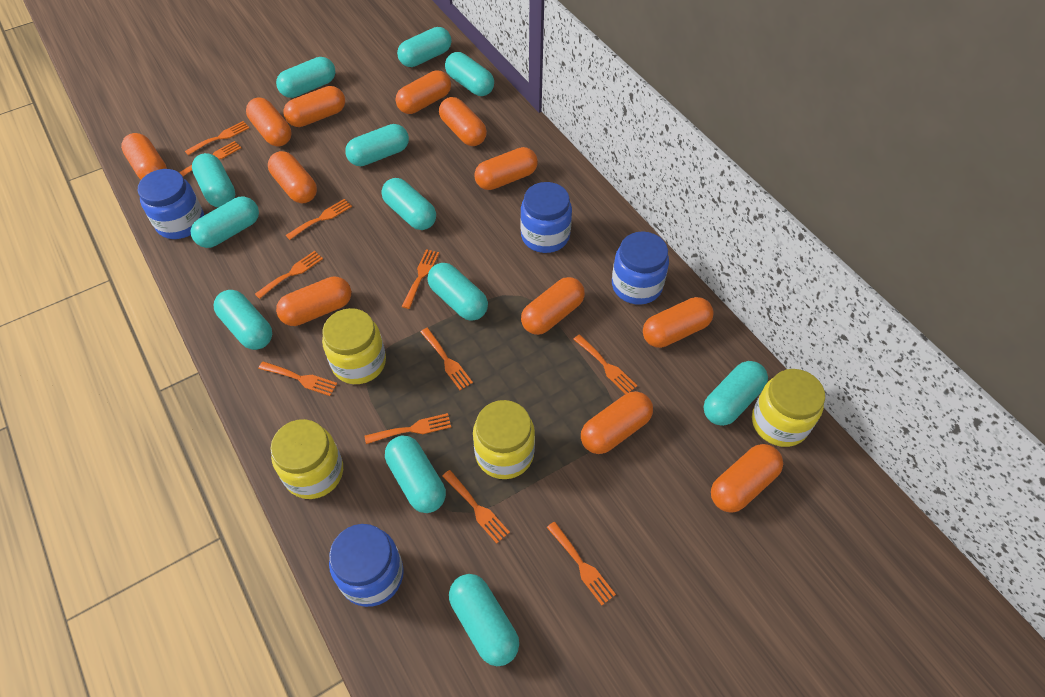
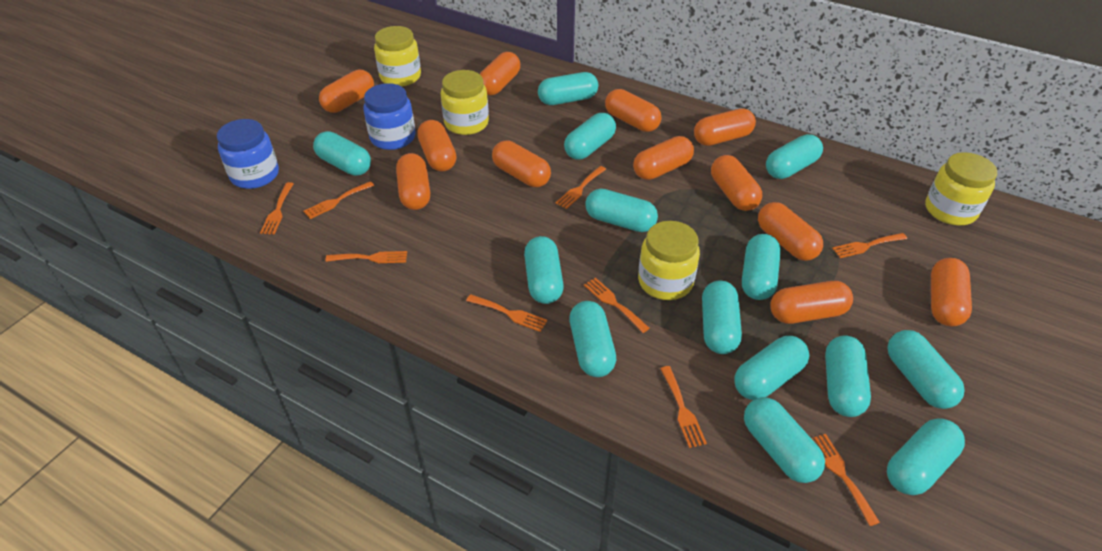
blue jar: [138,169,204,239] [329,524,404,607] [520,182,572,253] [612,231,669,305] = 4 -> [217,119,279,189] [363,83,416,150] = 2
orange fork: [179,141,241,176] [185,121,249,155] [255,251,323,299] [259,361,337,396] [286,199,352,240] [365,413,451,444] [402,249,439,309] [420,328,473,390] [443,470,510,543] [547,522,616,605] [573,334,637,394] = 11 -> [260,182,294,234] [303,181,374,219] [325,251,407,263] [466,294,548,332] [555,166,606,209] [584,278,650,333] [660,366,707,448] [811,434,880,526] [832,233,907,258] = 9
turquoise capsule: [190,197,259,248] [192,153,235,207] [214,290,272,350] [276,57,335,98] [345,124,409,166] [382,178,436,230] [385,436,446,513] [397,27,451,67] [427,263,488,321] [445,52,494,96] [449,574,519,666] [704,361,768,426] = 12 -> [313,131,371,176] [524,236,564,304] [538,72,598,105] [564,113,616,160] [569,301,616,377] [585,189,658,232] [702,280,742,354] [734,336,810,400] [742,234,781,300] [744,397,825,483] [766,134,823,179] [825,335,871,417] [887,330,965,409] [887,418,965,495] = 14

